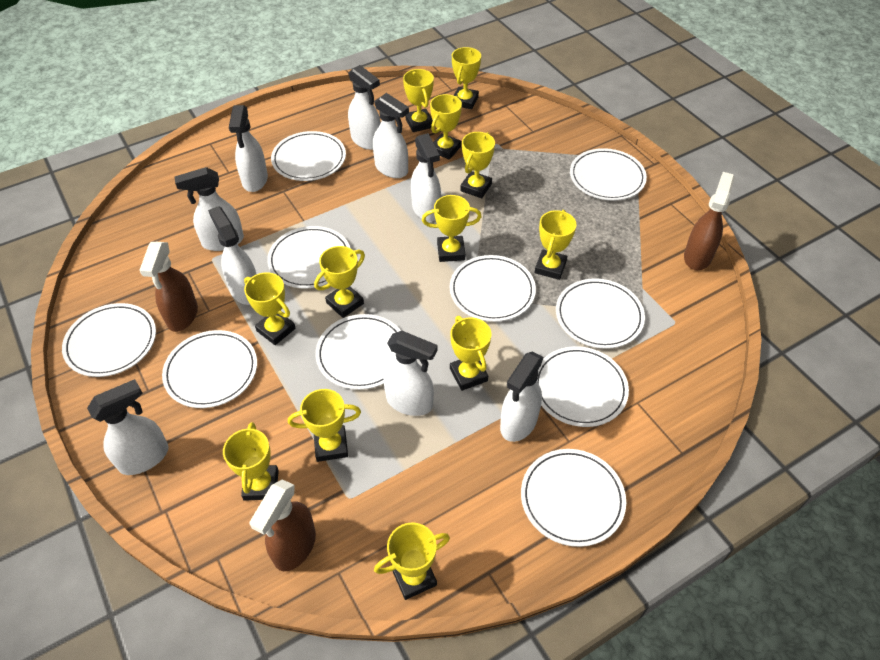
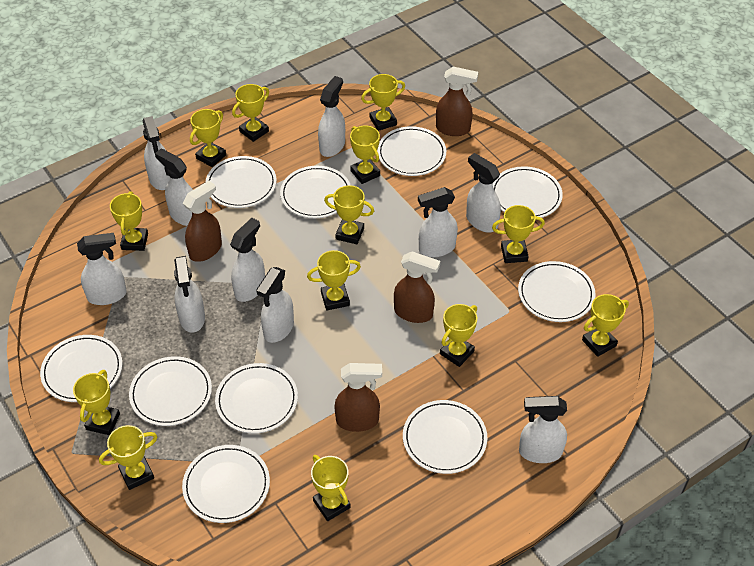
brown spray bottle: [139,242,198,332] [249,479,316,571] [684,172,735,271] = 3 -> [183,181,222,262] [334,363,382,432] [394,251,440,323] [436,67,478,136] = 4
white spray bottle: [87,379,169,475] [174,167,244,251] [208,206,257,305] [229,105,268,192] [348,65,381,150] [373,93,409,178] [383,331,438,416] [411,133,441,221] [500,352,544,442] = 9 -> [77,233,127,305] [142,116,171,190] [155,148,193,226] [174,256,205,333] [230,218,265,302] [256,267,294,343] [318,76,345,157] [418,187,458,257] [466,153,501,232] [519,396,567,463] = 10
yellow trophy: [223,422,279,501] [244,272,296,345] [288,389,361,462] [314,246,365,318] [374,522,450,600] [403,69,434,132] [422,195,481,262] [430,94,462,160] [450,316,492,391] [452,47,481,109] [460,132,495,198] [535,210,577,280] = 12 -> [73,370,120,435] [99,425,158,490] [110,191,148,251] [190,109,226,167] [232,84,269,142] [307,250,361,310] [311,455,351,521] [324,185,374,244] [350,125,380,184] [361,74,405,131] [440,304,477,367] [492,205,545,263] [582,294,629,357] = 13

